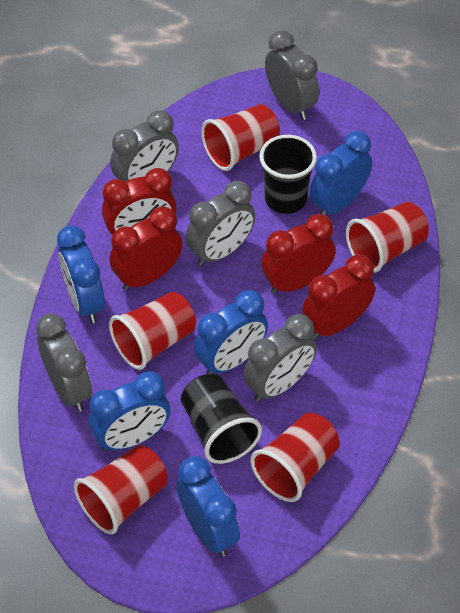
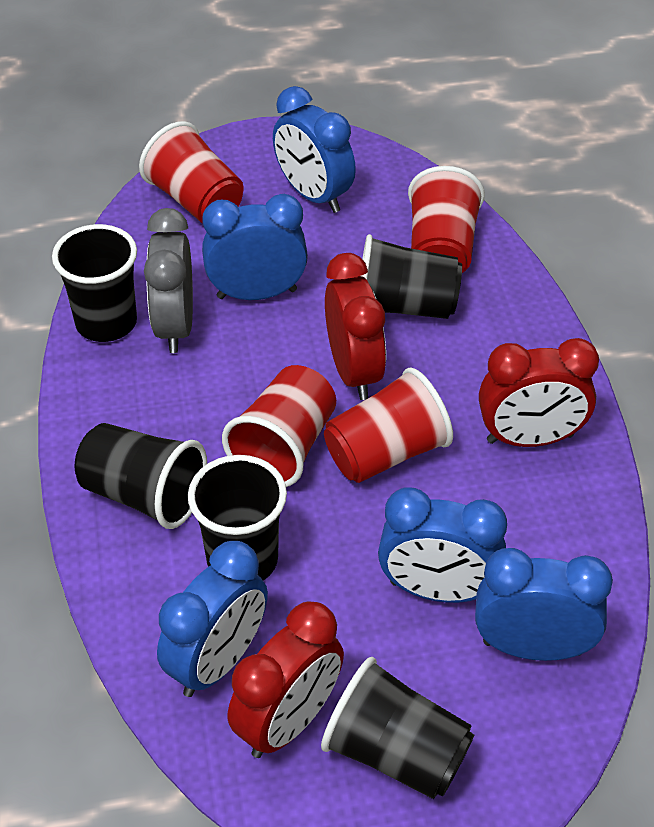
black cup: [181,374,262,464] [259,135,317,214] = 2 -> [52,224,137,342] [75,423,207,529] [188,455,287,581] [321,657,474,799] [361,234,462,319] = 5
grey clock: [36,313,92,412] [110,110,179,181] [186,181,256,266] [243,314,317,402] [265,30,319,120] = 5 -> [144,208,193,353] = 1
red clock: [102,168,177,235] [109,206,182,291] [261,214,336,294] [302,254,375,339] = 4 -> [228,601,344,758] [325,253,386,400] [479,338,599,447] = 3
red cup: [74,445,167,534] [109,292,196,370] [201,104,280,171] [250,413,340,502] [346,202,429,273] = 5 -> [139,121,244,223] [222,365,336,487] [324,367,453,483] [408,166,485,273] = 4

